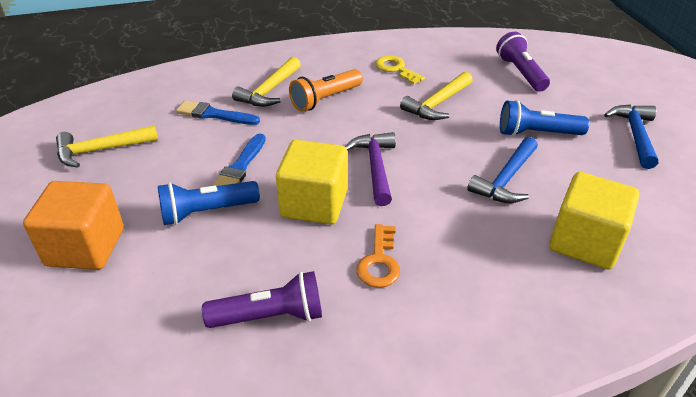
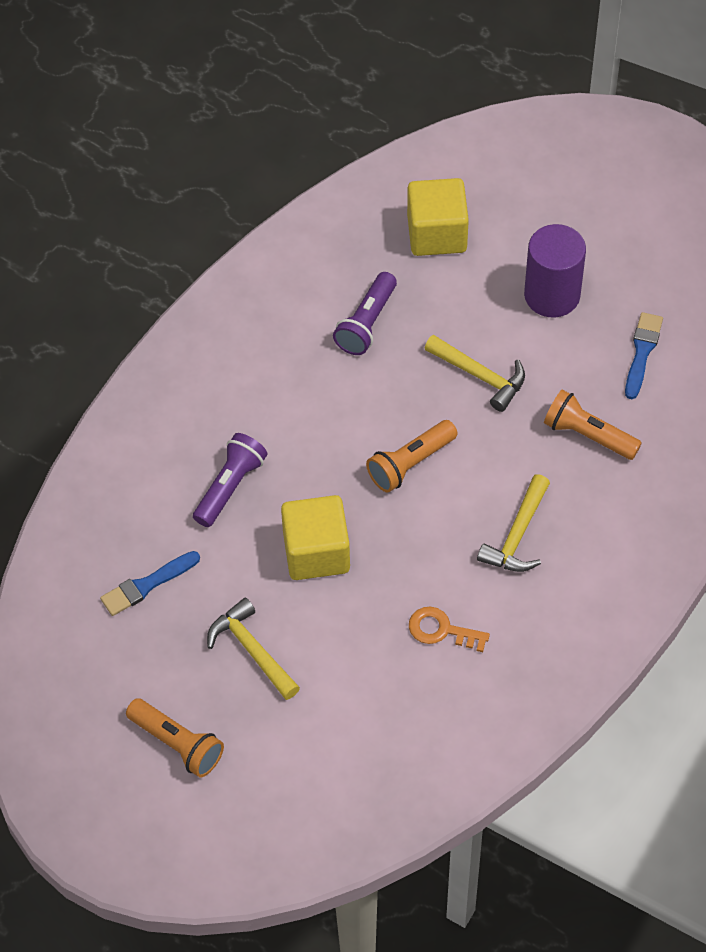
blue flashlight: [158,181,260,225] [500,100,589,137] = 2 -> none = 0
blue hammer: [467,137,538,203] [604,104,658,169] = 2 -> none = 0
orange cube: [23,181,124,270] = 1 -> none = 0
orange flashlight: [289,69,363,112] = 1 -> [126,698,224,777] [366,420,458,492] [544,390,642,460] = 3
purple cylinder: none = 0 -> [524,224,586,318] = 1
purple hammer: [345,132,396,206] = 1 -> none = 0
yellow key: [376,56,425,84] = 1 -> none = 0

